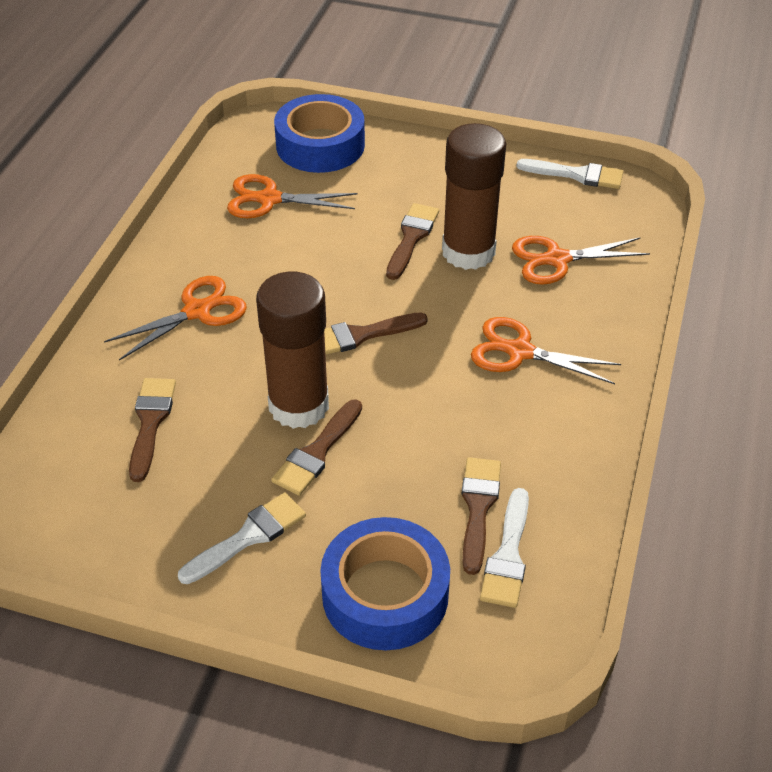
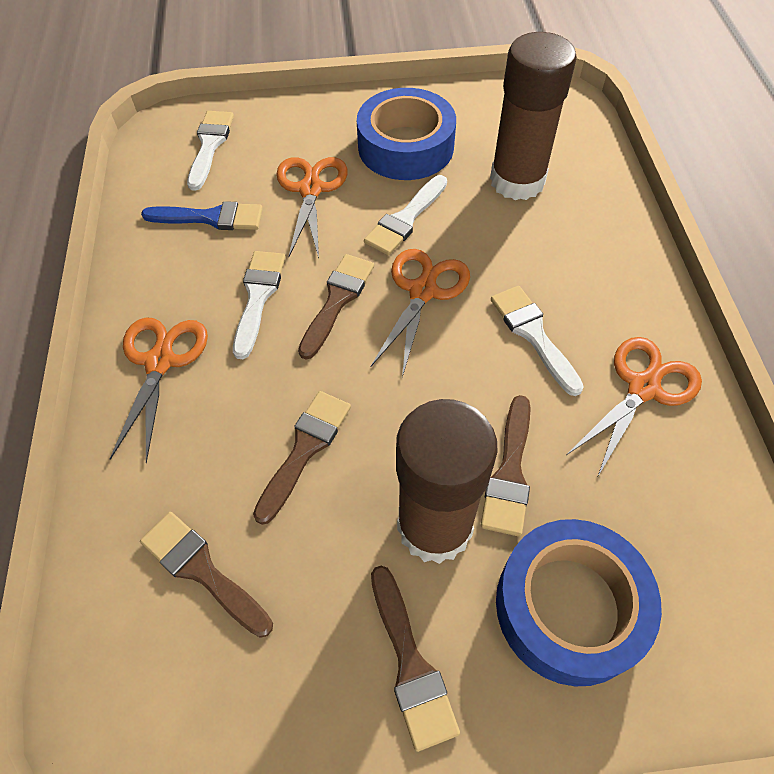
blue brush: none = 0 -> [141,201,263,230] = 1
white brush: [178,492,306,584] [480,488,529,608] [516,159,623,189] = 3 -> [187,111,234,191] [233,251,285,359] [364,175,447,255] [491,286,584,396] = 4

